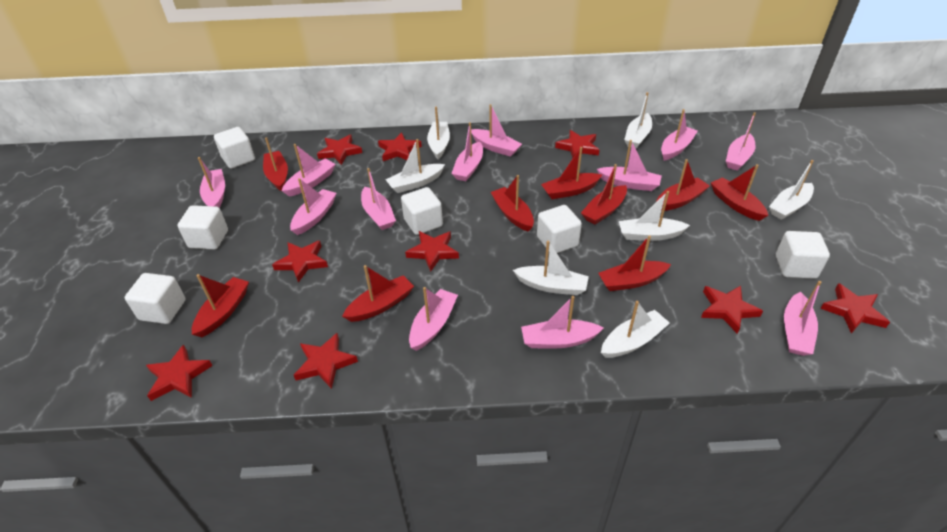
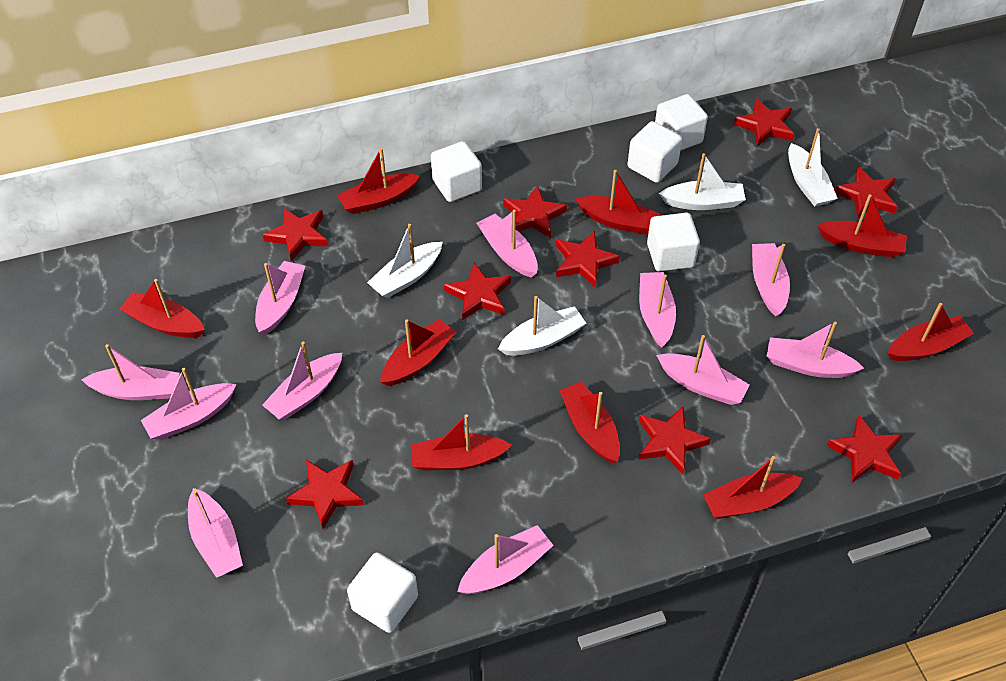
pink boat: [198,157,225,208] [282,144,336,197] [290,178,337,235] [361,168,396,230] [409,287,458,351] [451,122,483,181] [471,104,522,157] [521,296,603,348] [597,140,662,191] [661,109,698,161] [726,112,756,171] [784,281,821,356] = 12 -> [81,344,180,400] [141,368,236,440] [188,488,243,578] [255,261,305,335] [262,341,342,420] [457,525,554,594] [477,210,538,278] [639,272,676,347] [656,335,750,405] [752,243,790,316] [767,322,864,378] = 11
white boat: [385,139,445,193] [427,107,450,159] [513,241,589,295] [601,301,670,358] [619,191,690,241] [624,92,652,148] [769,160,814,220] = 7 -> [367,224,443,298] [498,296,586,356] [659,153,746,210] [788,128,838,207] = 4
white cube: [125,273,186,324] [177,205,228,249] [214,127,255,168] [401,187,443,235] [537,205,582,253] [776,231,830,279] = 6 -> [347,552,418,633] [431,141,482,202] [628,121,682,183] [647,213,700,271] [655,94,708,151] = 5

